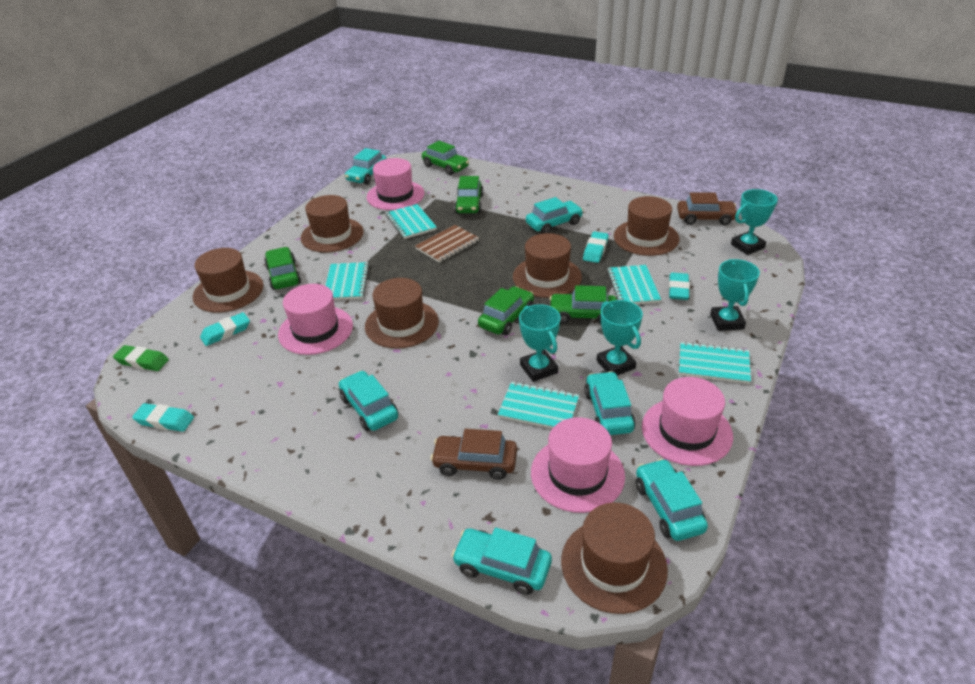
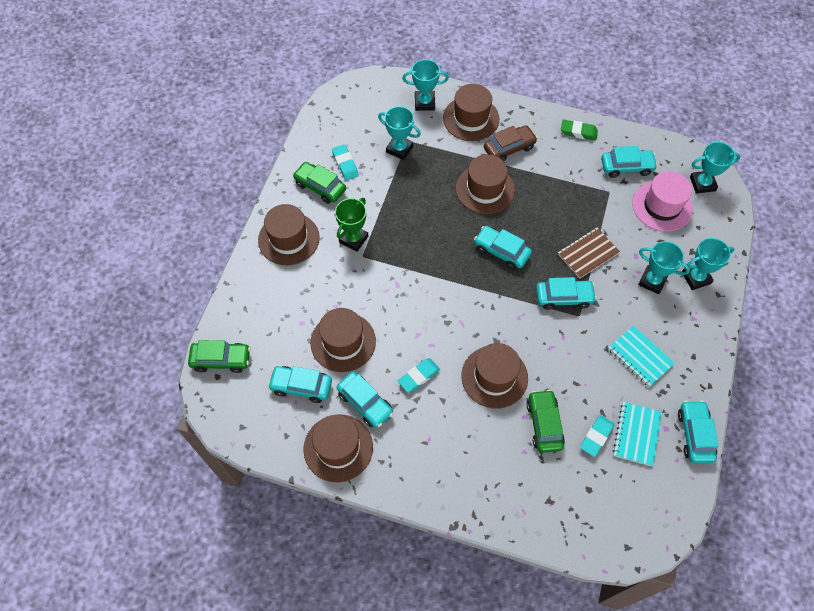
brown car: [430,428,517,480] [677,192,738,225] = 2 -> [484,125,538,161] = 1
green car: [264,247,301,290] [422,141,469,175] [454,176,484,213] [478,286,534,335] [549,285,617,324] = 5 -> [188,340,250,373] [293,162,346,204] [527,390,565,453] = 3
green trophy: none = 0 -> [335,198,368,252] = 1
pink hat: [278,284,353,355] [367,158,425,210] [531,417,625,513] [642,377,733,466] = 4 -> [632,171,693,232] = 1
turquoise eraser: [132,403,194,432] [200,312,250,346] [583,231,609,263] [669,272,690,300] = 4 -> [332,144,359,180] [398,358,440,393] [580,415,615,457] = 3
turquoise notebook: [325,262,369,300] [386,204,437,239] [498,382,579,429] [607,265,661,304] [679,342,751,384] = 5 -> [608,325,675,387] [613,402,662,466] = 2
turquoise trophy: [519,304,561,382] [597,300,643,376] [710,259,760,331] [731,189,778,255] = 4 -> [378,106,421,160] [402,59,449,111] [638,241,690,294] [682,238,734,290] [690,142,741,194] = 5

